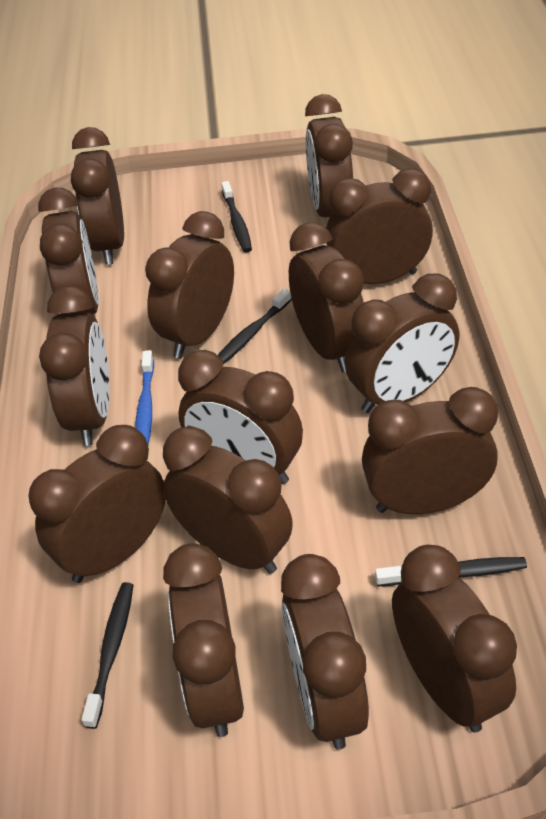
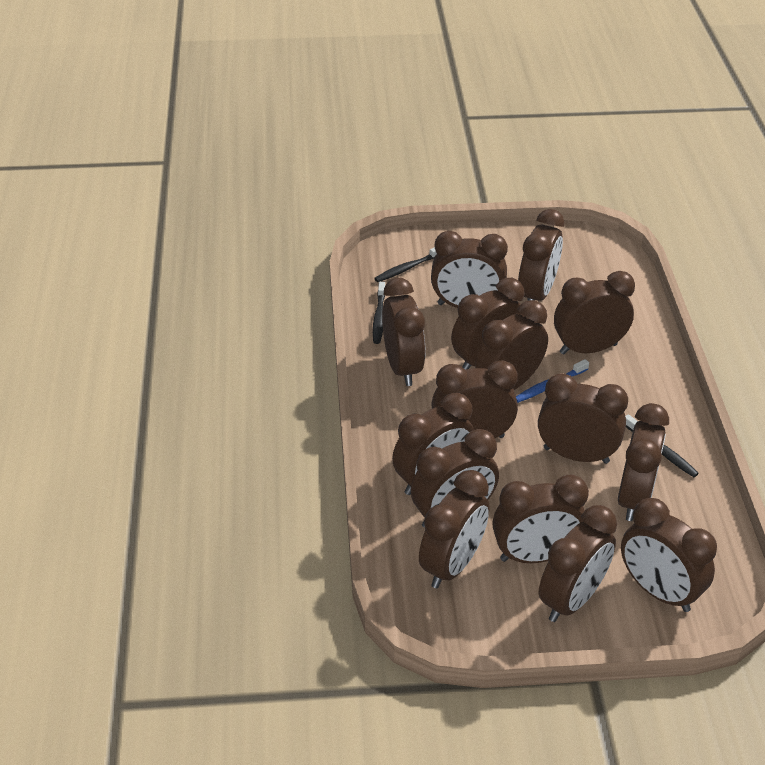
black toothbrush: [81,582,133,729] [218,288,292,364] [221,181,252,253] [375,557,527,587] = 4 -> [373,282,385,344] [374,247,437,282] [625,414,699,477] = 3

